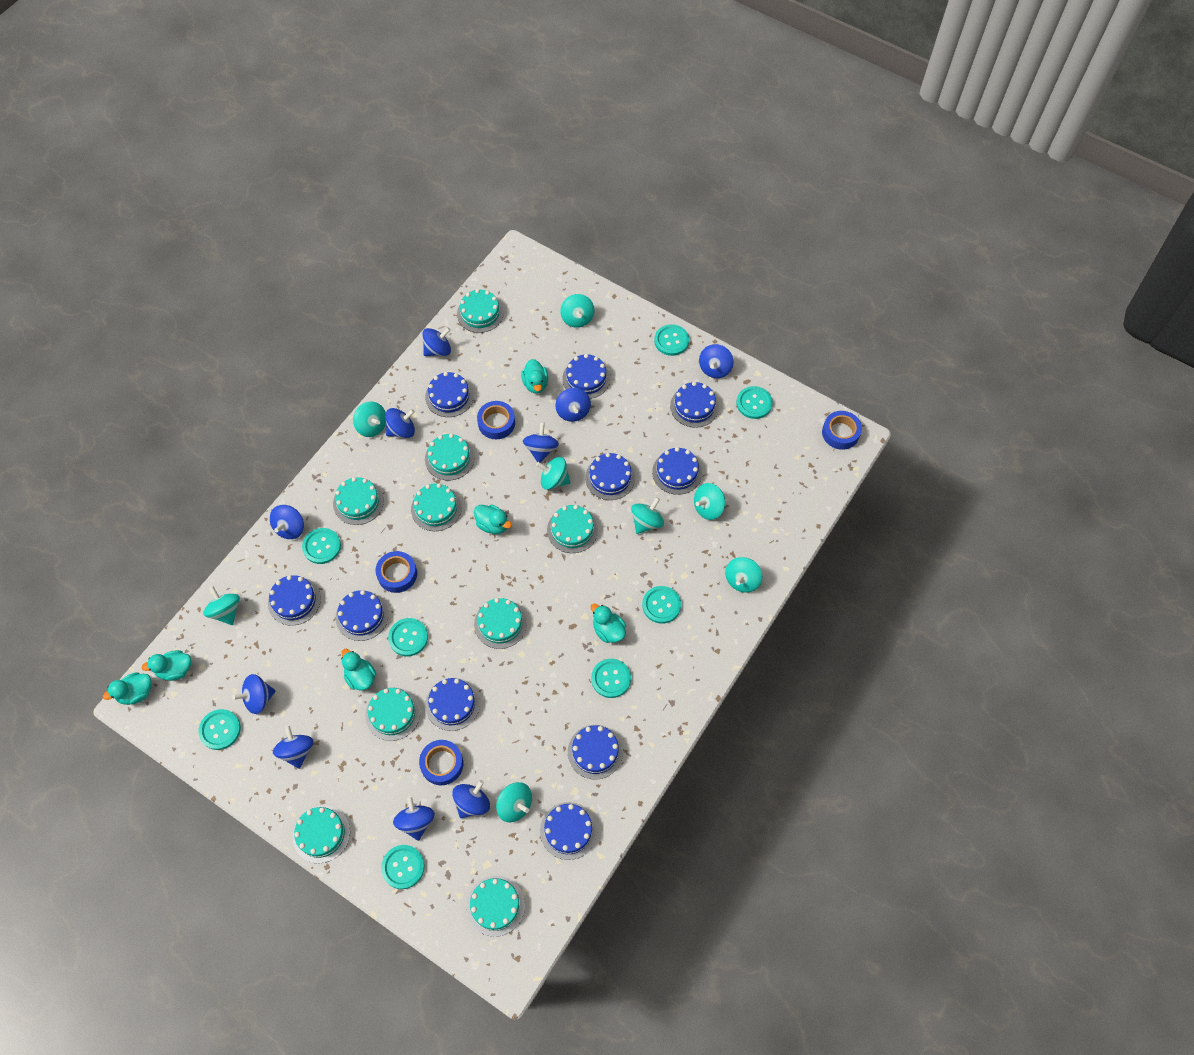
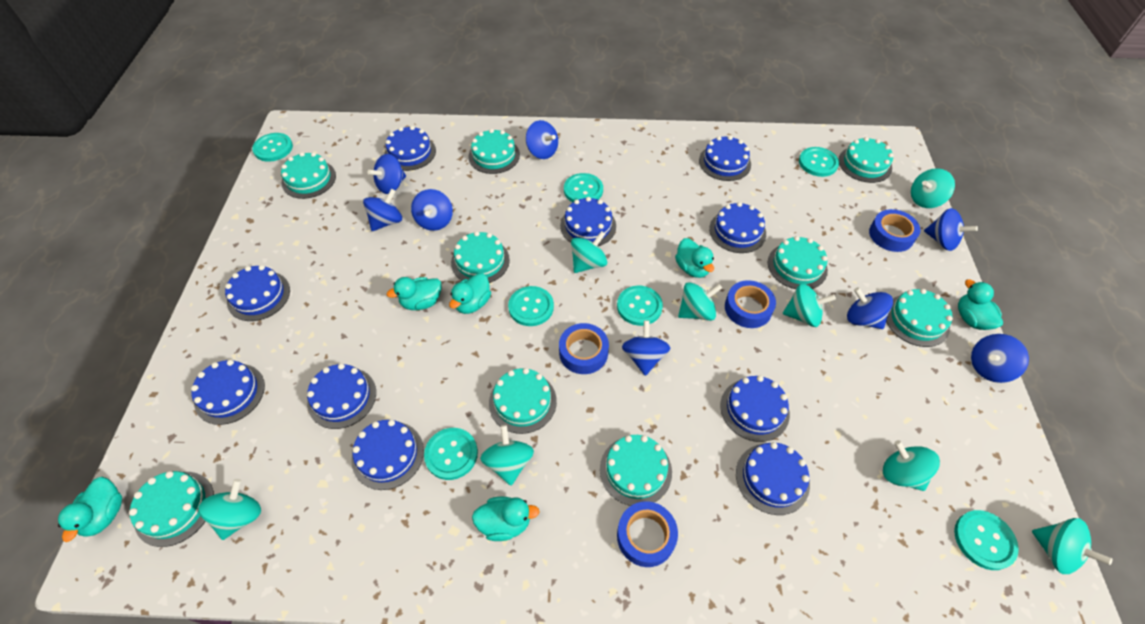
blue spinning top: [233,674,276,714] [270,505,304,539] [273,725,313,769] [385,408,415,438] [393,796,435,841] [422,327,451,356] [452,780,490,818] [523,422,559,463] [555,388,591,422] [699,344,733,378] = 10 -> [363,189,402,231] [368,154,406,194] [411,189,453,231] [526,120,558,159] [622,320,670,376] [847,287,893,329] [924,208,978,251] [971,334,1029,383] = 8
turquoise button: [198,709,241,750] [302,528,341,564] [381,845,425,889] [388,618,428,656] [591,659,631,698] [642,586,681,624] [654,324,689,356] [737,386,773,419] = 8 -> [252,133,293,162] [424,428,478,480] [508,286,554,326] [564,173,603,202] [617,286,663,326] [799,147,839,177] [954,510,1019,570] = 7

